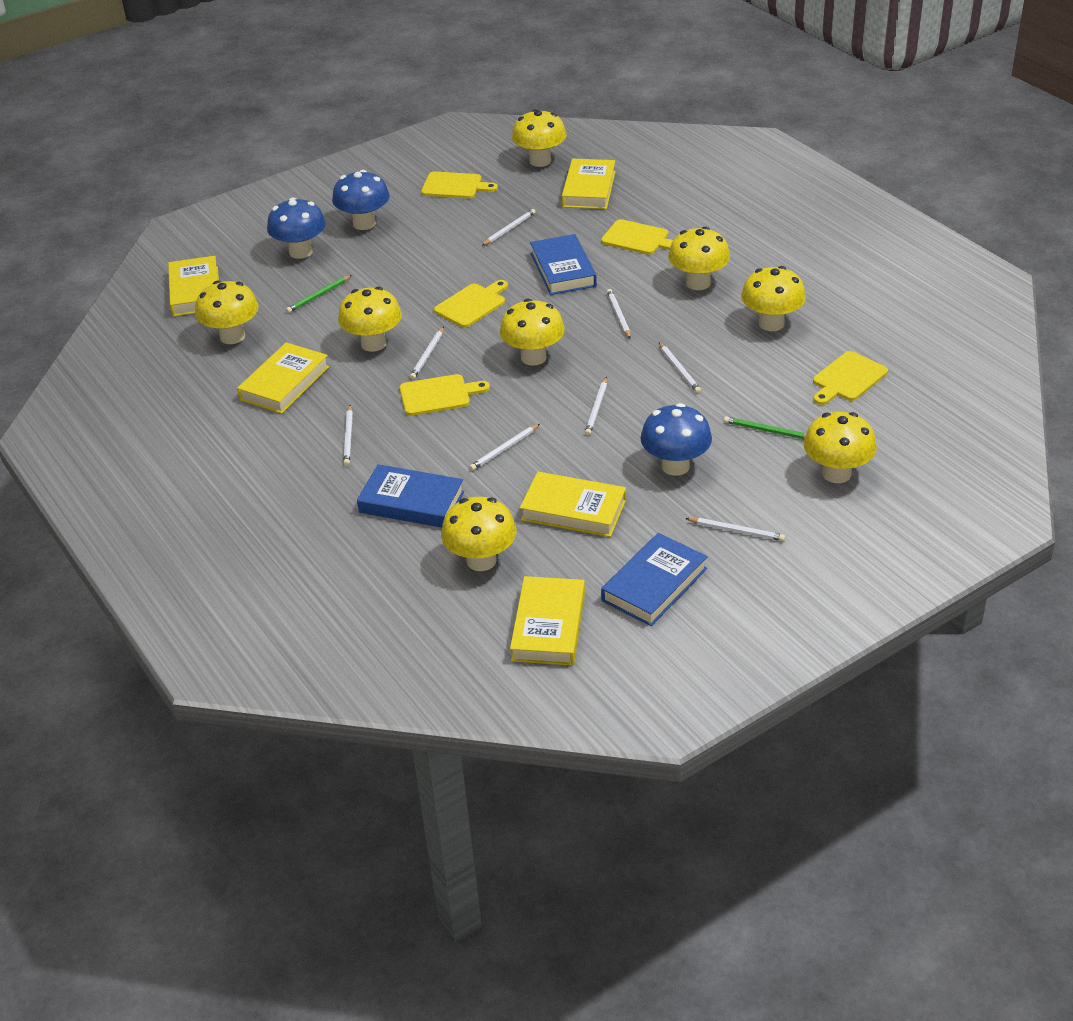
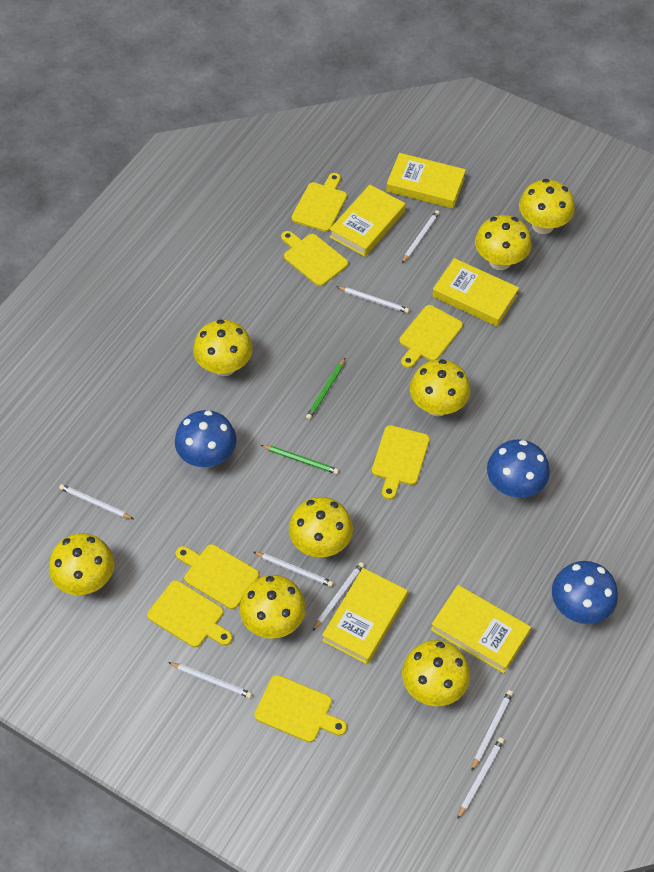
blue book: [357,464,464,528] [530,234,597,295] [601,533,708,626] = 3 -> none = 0
yellow cutting board: [399,374,490,416] [421,172,498,199] [434,280,508,328] [601,219,673,255] [813,351,888,405] = 5 -> [147,580,232,647] [176,544,259,609] [254,675,347,742] [281,231,348,286] [292,173,347,232] [372,425,430,500] [399,305,463,368] = 7

